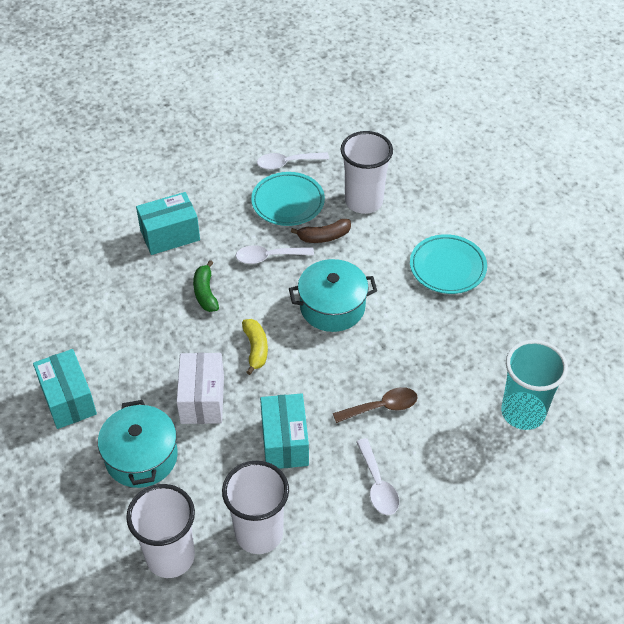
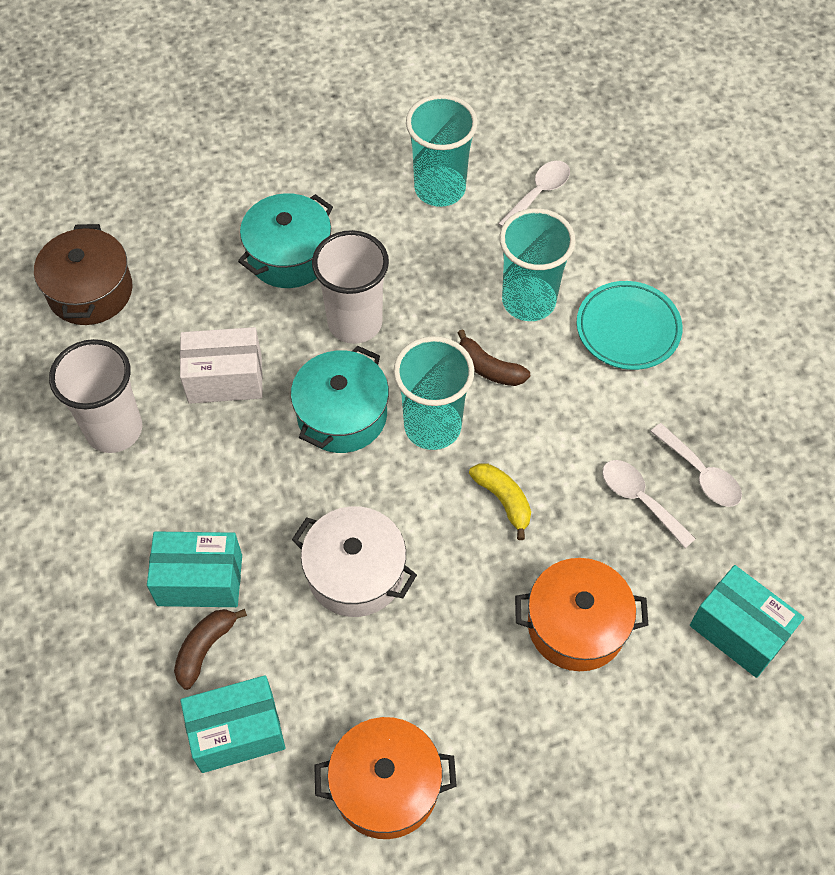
brown banana: [291,219,351,243] = 1 -> [174,609,247,690] [457,329,530,386] = 2
brown pot: none = 0 -> [34,224,132,325] = 1
brown spoon: [333,387,418,423] = 1 -> none = 0
green banana: [193,260,219,312] = 1 -> none = 0
orange pot: none = 0 -> [314,717,457,839] [515,558,648,671] = 2
turquoise cup: [501,340,568,430] = 1 -> [394,336,474,450] [406,95,478,207] [499,208,576,321] = 3
turquoise plate: [251,172,325,226] [410,234,487,294] = 2 -> [577,281,683,370] = 1
white cup: [126,484,195,578] [222,460,289,554] [341,131,393,214] = 3 -> [49,339,142,453] [312,230,389,344] = 2
white pot: none = 0 -> [292,506,417,617] = 1

